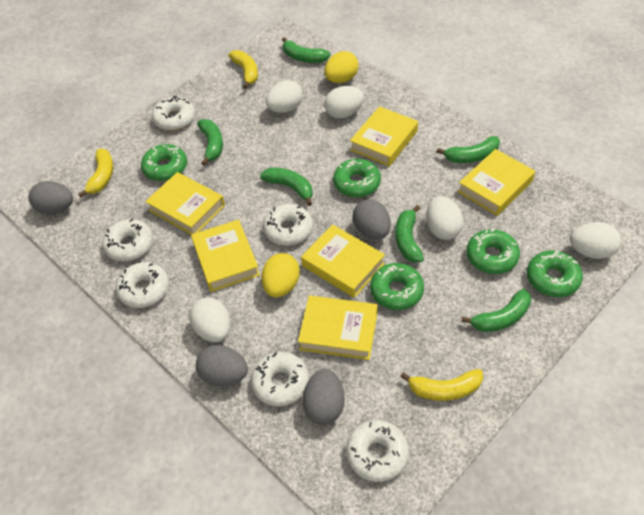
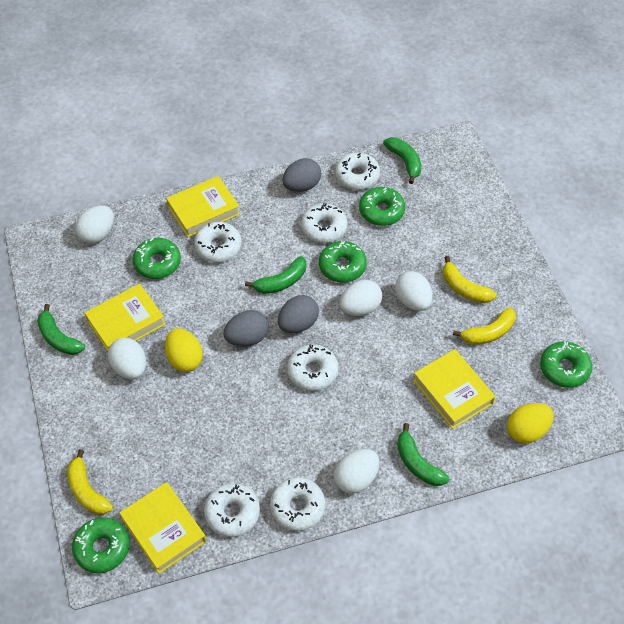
green banana: [197,119,223,166] [260,167,313,206] [282,37,331,63] [395,205,424,263] [437,136,500,163] [462,289,531,332] = 6 -> [37,304,85,355] [245,256,306,294] [383,137,421,184] [397,423,450,486] = 4
grey egg: [28,181,73,214] [196,345,248,386] [302,369,345,425] [353,199,391,239] = 4 -> [223,310,269,346] [278,295,319,333] [282,158,321,192] = 3
yellow book: [145,172,225,235] [191,219,260,292] [298,295,378,360] [301,224,385,298] [350,106,418,166] [458,149,535,216] = 6 -> [85,284,166,351] [120,482,206,574] [166,176,240,237] [413,349,495,429] = 4

